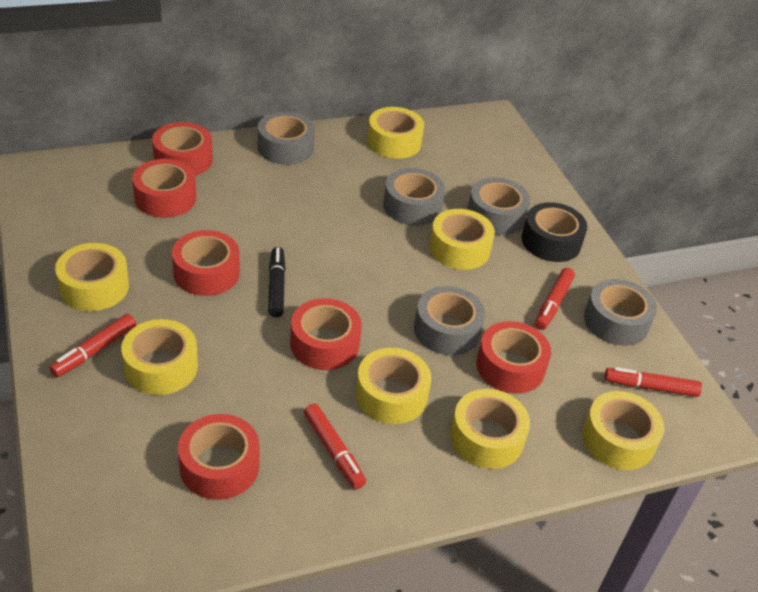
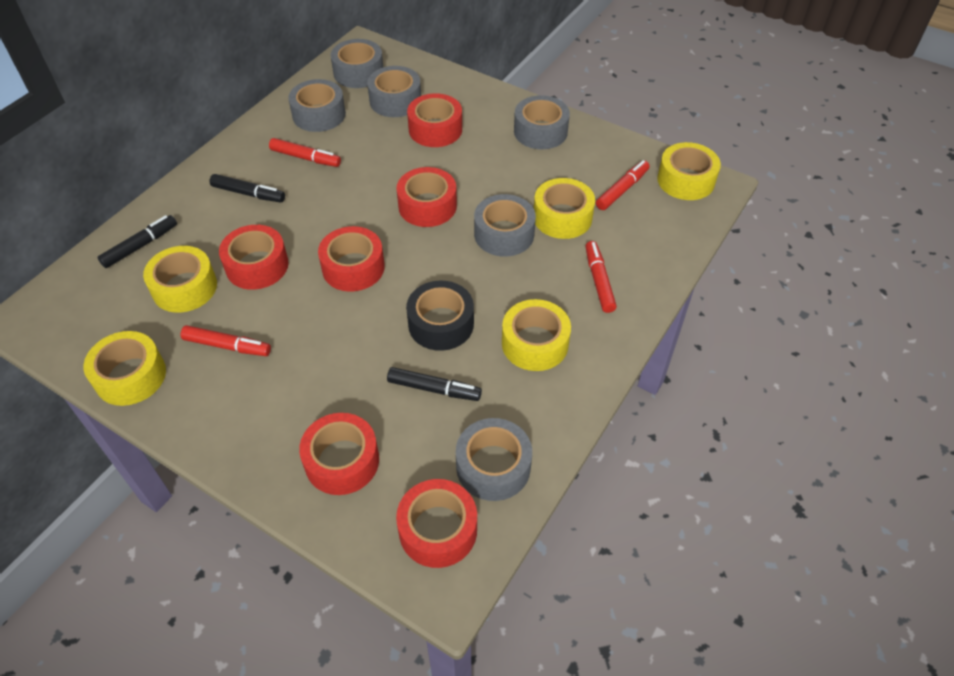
black marker: [268,247,286,317] = 1 -> [97,215,177,268] [210,174,285,203] [387,367,482,401] = 3
grey tape: [258,111,315,165] [383,168,445,226] [414,286,485,355] [468,177,530,235] [584,279,657,346] = 5 -> [288,79,346,132] [331,39,383,88] [367,66,421,117] [456,418,532,501] [474,194,536,257] [514,95,570,149] = 6
yellow tape: [55,243,129,311] [121,319,198,395] [356,348,431,424] [367,107,424,159] [429,209,495,270] [450,389,530,469] [582,391,664,470] = 7 -> [83,331,166,406] [143,246,217,313] [502,299,571,371] [534,178,595,239] [657,142,721,200] = 5

